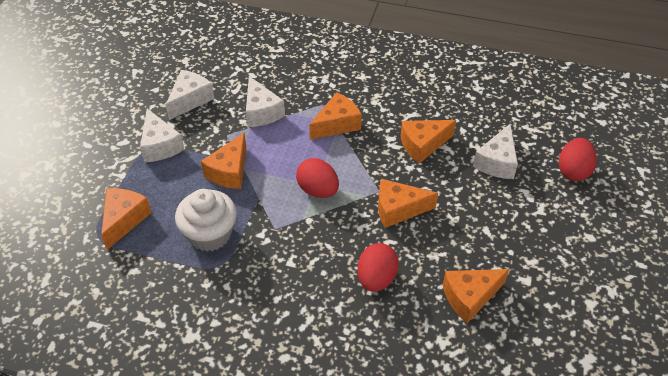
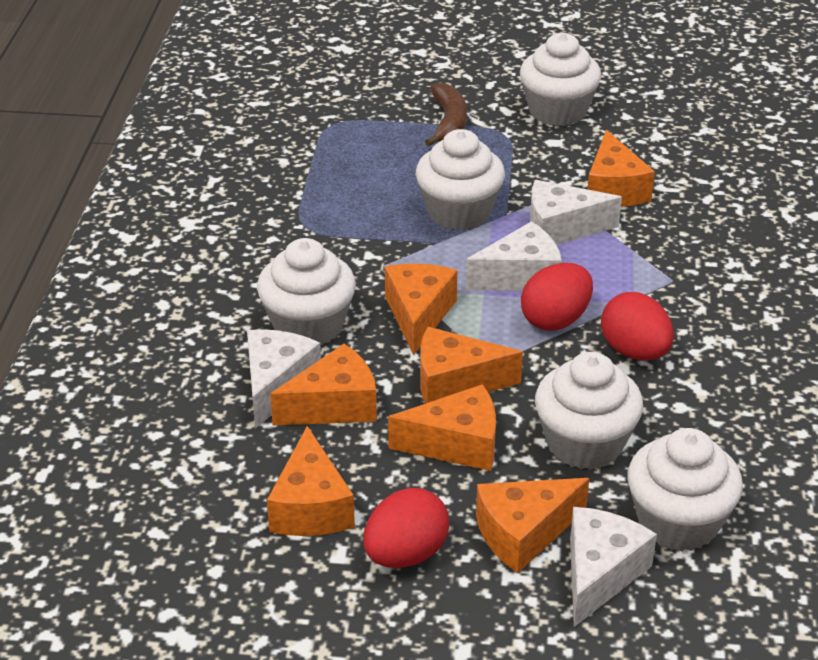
brown banana: none = 0 -> [425,82,467,146] = 1
orange cheese: [101,188,152,250] [201,133,246,189] [309,92,362,140] [378,179,438,228] [401,120,456,164] [443,269,509,323] = 6 -> [267,426,355,536] [270,344,377,425] [385,263,457,355] [388,384,496,471] [420,327,523,404] [476,478,589,573] [587,130,655,206] = 7
white cupcake: [175,189,237,251] = 1 -> [257,238,356,346] [416,129,505,230] [520,33,601,126] [535,352,643,470] [627,428,743,552] = 5

